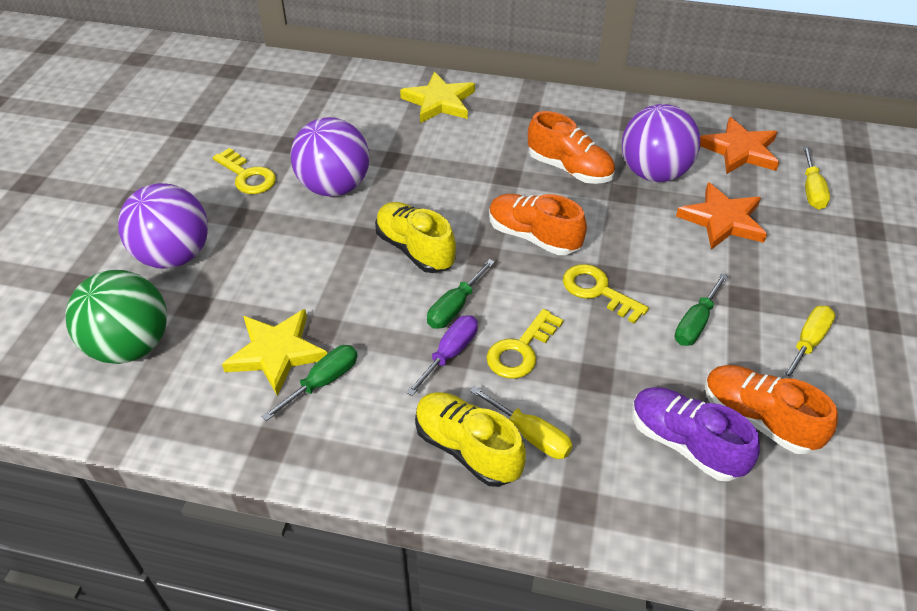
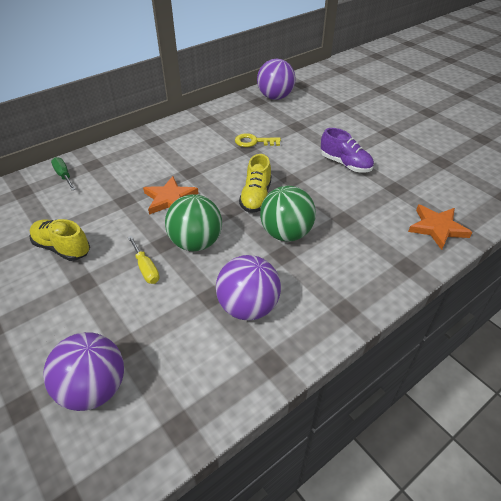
green ball: [66,270,167,364] = 1 -> [165,194,222,251] [260,186,316,242] = 2
green screwdriver: [261,345,357,421] [427,259,495,329] [675,273,728,346] = 3 -> [51,157,75,190] = 1
orange shoe: [489,194,587,255] [528,111,615,184] [705,365,838,454] = 3 -> none = 0
purple screwdriver: [406,315,478,396] = 1 -> none = 0
yellow key: [213,148,276,194] [486,309,564,379] [563,264,649,324] = 3 -> [235,133,281,147] = 1
yellow screwdriver: [470,386,573,459] [782,306,835,379] [803,146,830,210] = 3 -> [128,236,160,284] = 1
yellow star: [222,309,328,396] [400,72,475,123] = 2 -> none = 0

